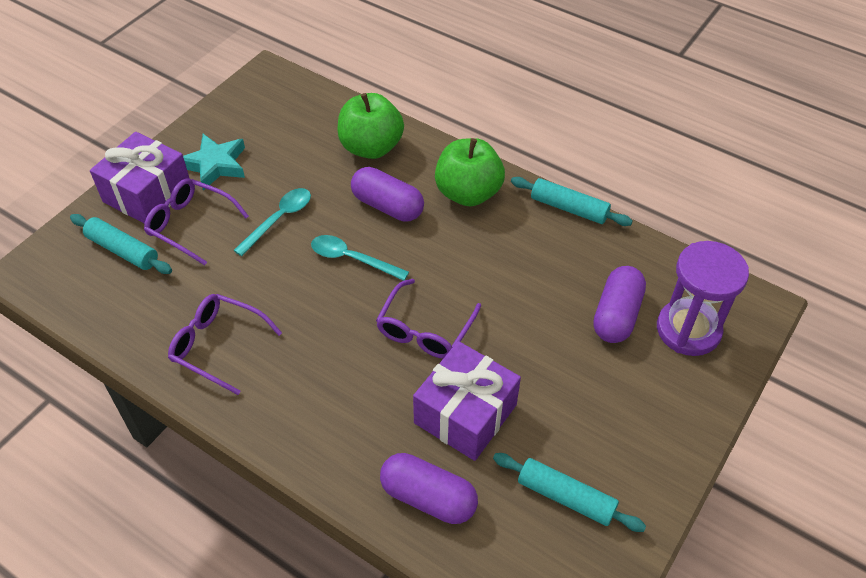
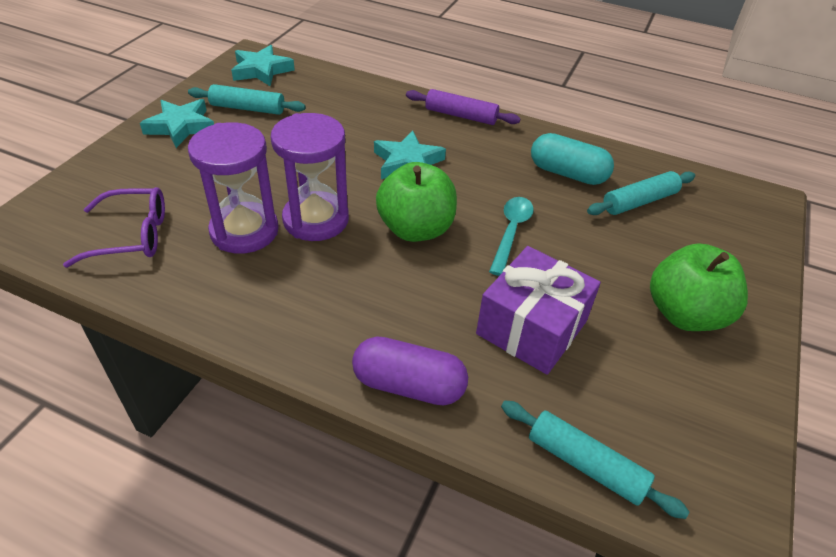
purple capsule: [351,167,424,222] [380,453,478,524] [593,266,646,343] = 3 -> [352,337,468,405] = 1
purple gift: [90,132,190,224] [413,341,521,461] = 2 -> [476,246,601,375] = 1
purple glasses: [144,179,249,265] [168,294,282,395] [376,279,481,359] = 3 -> [63,187,165,268] = 1
purple hourglass: [657,241,749,356] = 1 -> [188,122,279,254] [271,113,349,241] = 2
purple rolling pin: none = 0 -> [406,89,521,125] = 1
turquoise capsule: none = 0 -> [531,133,614,185] = 1
turquoise spoon: [233,188,311,256] [311,235,409,281] = 2 -> [489,197,534,276] = 1
turquoise star: [183,134,245,191] = 1 -> [140,99,214,148] [231,45,295,86] [374,130,446,179] = 3

